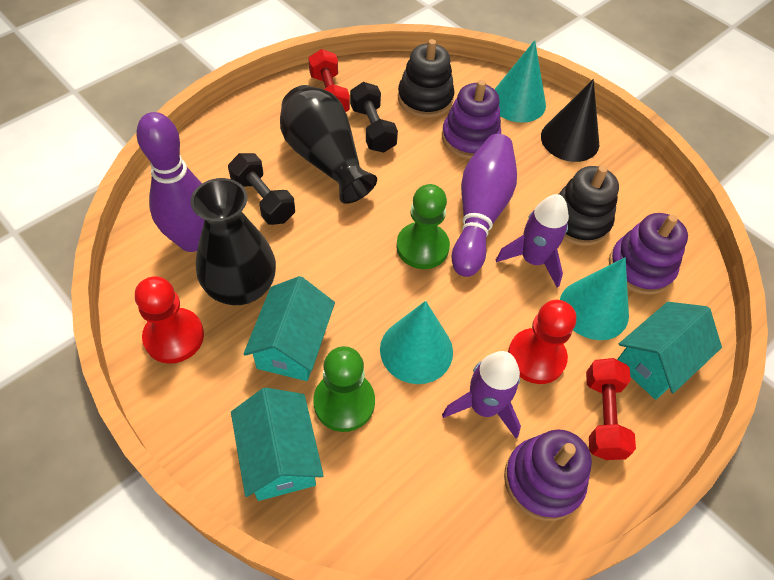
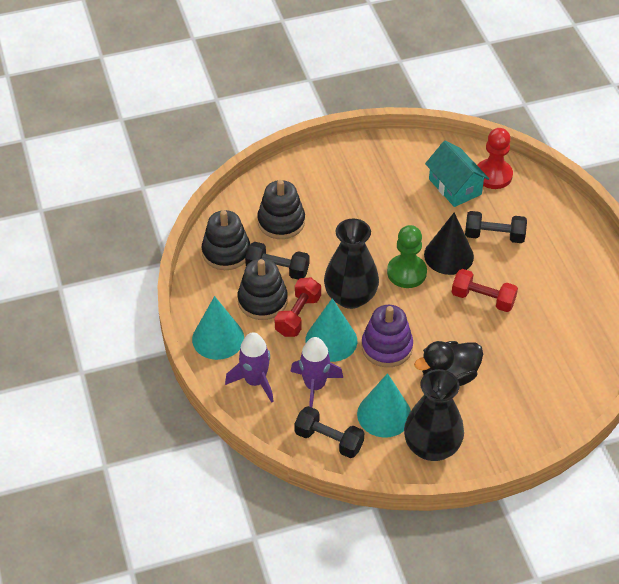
black duck: none = 0 -> [414,341,483,386] = 1
black dumbbell: [228,153,295,225] [350,82,398,153] = 2 -> [245,242,309,279] [294,406,364,458] [465,211,527,243] = 3
black stacking toy: [398,39,455,118] [559,166,619,246] = 2 -> [202,210,250,270] [238,259,288,320] [257,180,305,239] = 3
green pawn: [314,346,375,432] [396,184,450,269] = 2 -> [387,225,427,288] = 1
purple bowling pin: [136,112,204,252] [452,134,517,277] = 2 -> none = 0
purple stacking toy: [442,80,501,159] [504,429,592,521] [609,213,688,295] = 3 -> [362,305,413,367] = 1
red pawn: [135,276,204,364] [508,300,576,384] = 2 -> [477,128,513,189] = 1
turquoise house: [231,388,324,501] [243,276,335,381] [617,302,722,400] = 3 -> [425,141,489,207] = 1

